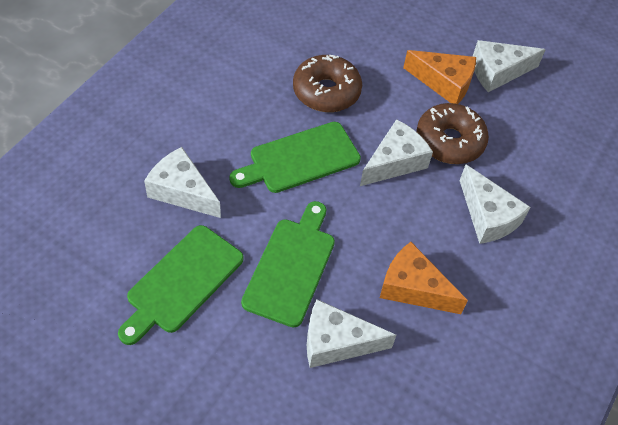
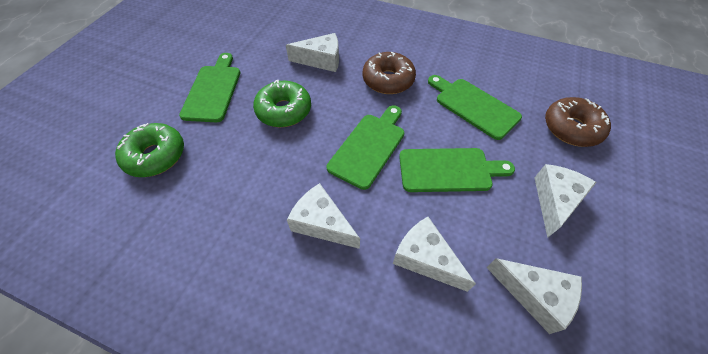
green cutting board: [118,225,244,345] [229,122,361,193] [241,201,335,327] = 3 -> [179,53,241,122] [327,105,404,190] [399,148,515,192] [428,75,522,140] = 4
green donut: none = 0 -> [115,123,184,177] [253,80,311,127] = 2
orange cheese: [380,242,468,314] [403,50,476,104] = 2 -> none = 0

